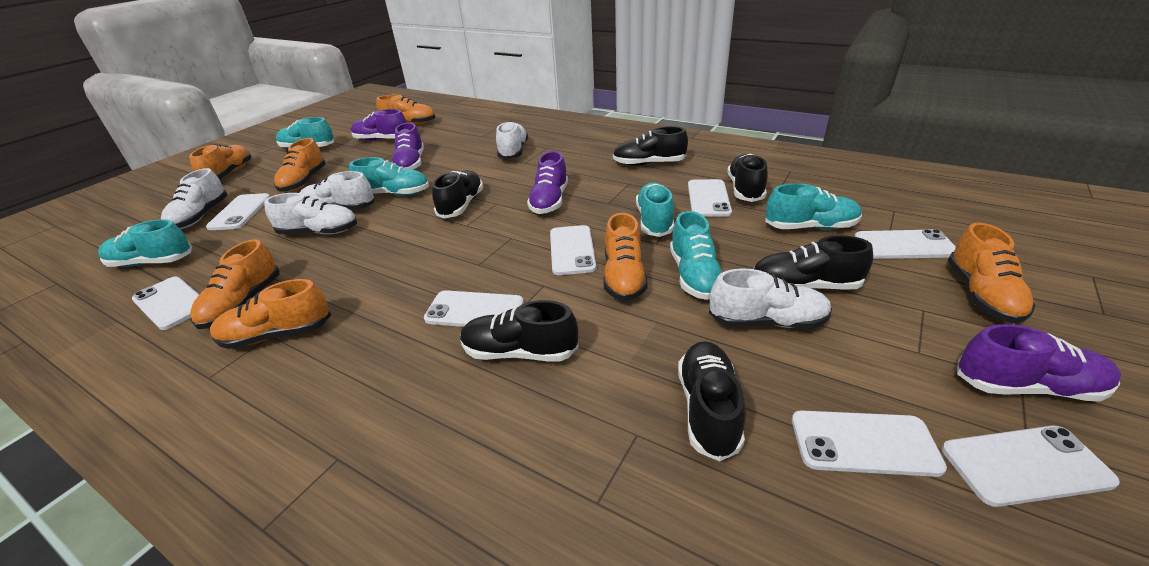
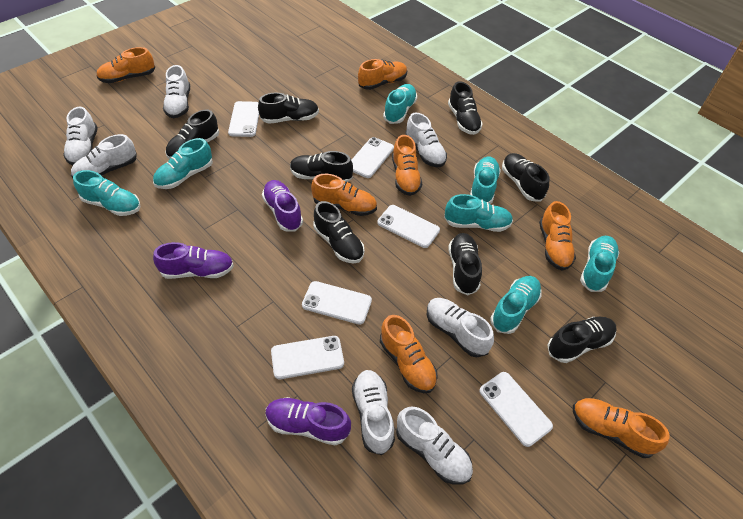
black shoe: [432,170,483,219] [460,300,579,362] [613,126,688,166] [678,341,746,461] [727,154,768,202] [754,235,873,290] = 6 -> [165,109,219,159] [258,93,319,124] [290,151,353,182] [313,201,364,264] [448,81,483,135] [448,233,482,295] [502,153,549,202] [547,317,616,363] = 8
purple shoe: [351,109,407,141] [392,123,424,170] [527,151,568,214] [957,324,1121,402] = 4 -> [153,242,234,279] [262,180,303,231] [265,397,351,445] = 3
turquoise shoe: [98,219,192,267] [276,117,334,148] [349,157,429,196] [636,182,674,237] [670,211,722,300] [765,183,862,229] = 6 -> [73,170,140,216] [153,138,213,189] [383,84,417,124] [444,194,513,232] [470,157,501,204] [490,276,542,334] [580,236,619,292] = 7
white phone: [132,277,199,330] [206,193,270,230] [424,290,524,327] [550,225,596,275] [688,179,732,217] [792,410,947,477] [854,229,956,259] [942,426,1120,507] = 8 -> [228,101,259,137] [271,336,344,379] [302,281,372,325] [351,137,394,178] [377,205,440,248] [479,372,553,447] = 6
white shoe: [161,168,228,229] [264,193,357,235] [300,171,374,210] [496,121,528,159] [709,269,832,329] = 5 -> [63,107,98,165] [71,134,137,178] [163,65,190,118] [352,370,395,455] [396,406,473,485] [405,113,447,167] [427,298,494,357] = 7

